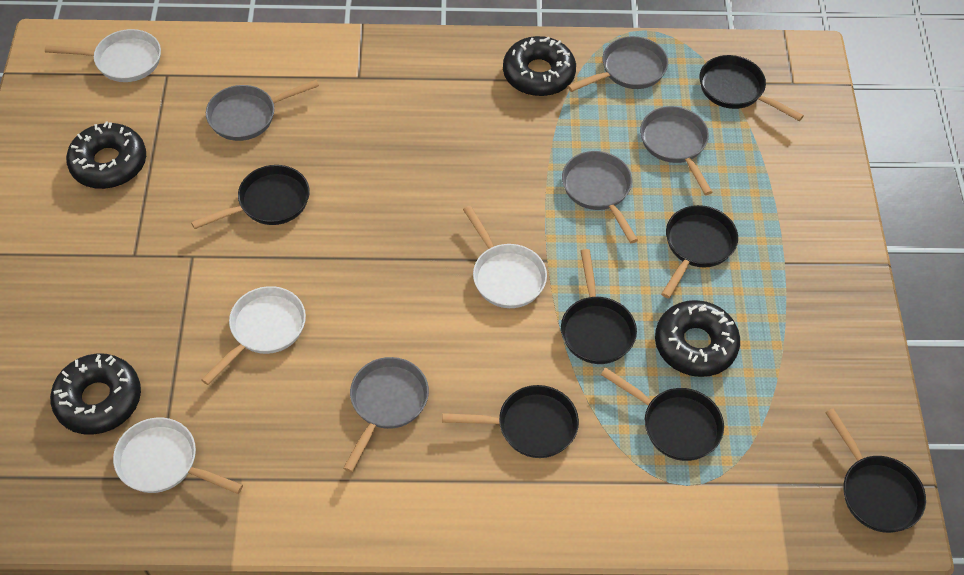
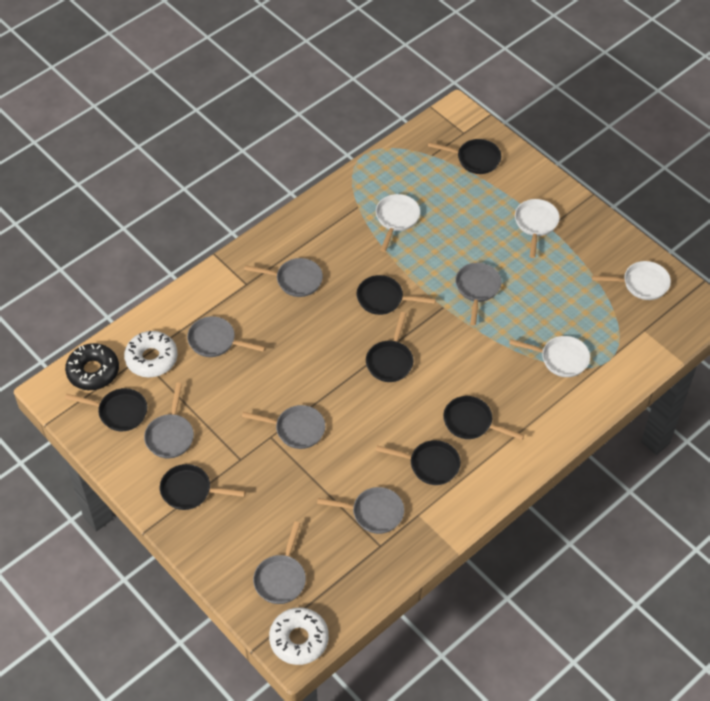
black donut: [50,353,141,435] [66,121,146,189] [503,36,576,96] [655,300,740,377] = 4 -> [65,343,119,390] = 1
grey pan: [206,80,319,141] [343,357,429,472] [562,151,638,243] [567,36,668,92] [640,106,713,195] = 5 -> [144,383,194,458] [187,316,266,357] [242,405,325,449] [244,258,323,297] [253,521,306,604] [317,487,404,534] [455,263,501,326] = 7
white donut: none = 0 -> [124,331,177,377] [269,607,329,665] = 2

